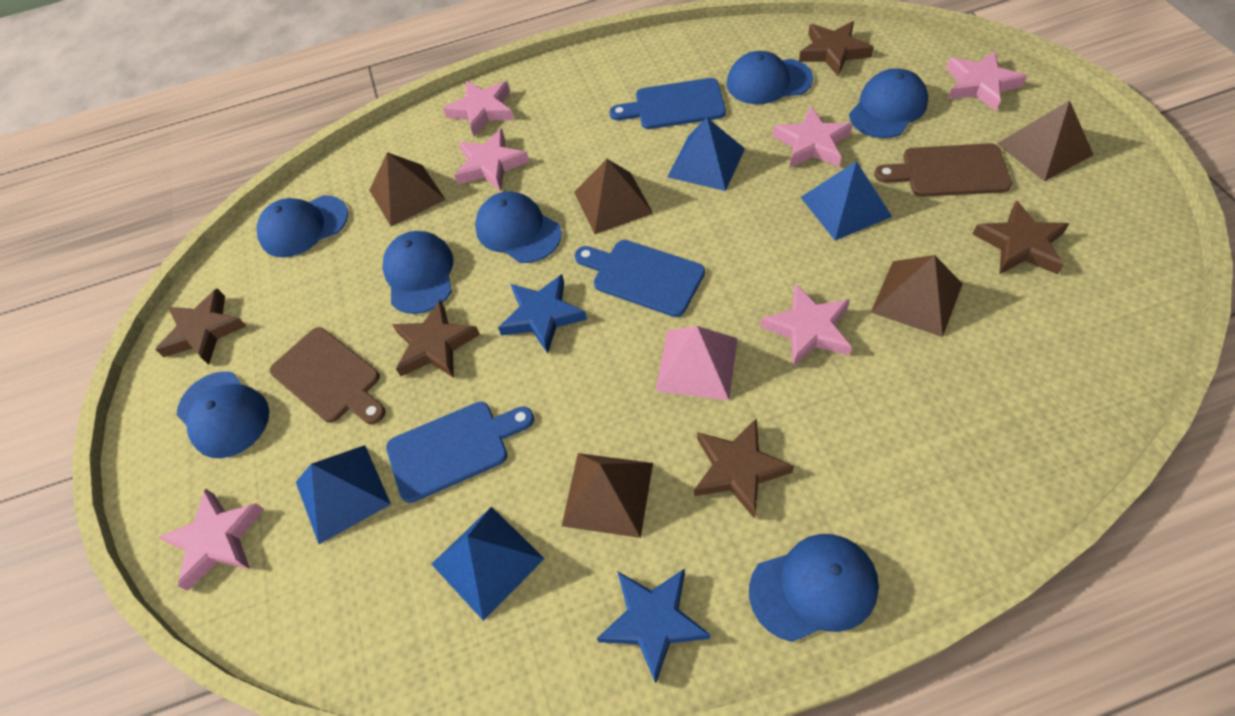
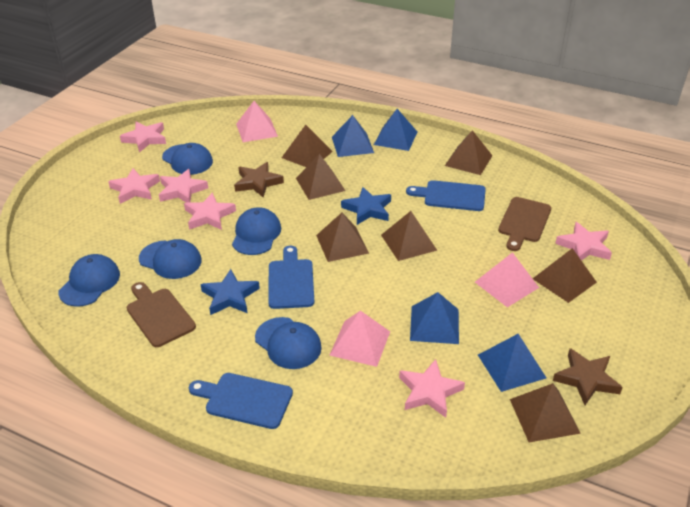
blue cap: [177,371,269,458] [256,195,348,258] [382,231,453,314] [475,191,562,263] [727,51,813,104] [749,534,879,642] [849,68,928,138] = 7 -> [59,254,120,307] [139,239,202,279] [162,143,213,175] [232,207,281,255] [255,317,322,369] = 5
brown pyramid: [369,152,446,226] [562,453,653,538] [574,159,653,234] [871,255,963,337] [997,100,1093,181] = 5 -> [282,125,333,167] [296,154,346,200] [316,213,369,262] [381,211,437,261] [445,130,493,175] [510,383,581,442] [533,248,597,303] = 7
brown star: [155,288,246,365] [392,300,480,378] [694,418,794,519] [799,21,874,76] [973,200,1069,274] = 5 -> [234,162,284,197] [553,348,623,405] = 2
pink pyramid: [656,326,738,400] = 1 -> [236,101,278,142] [329,311,390,367] [475,252,539,307] = 3

